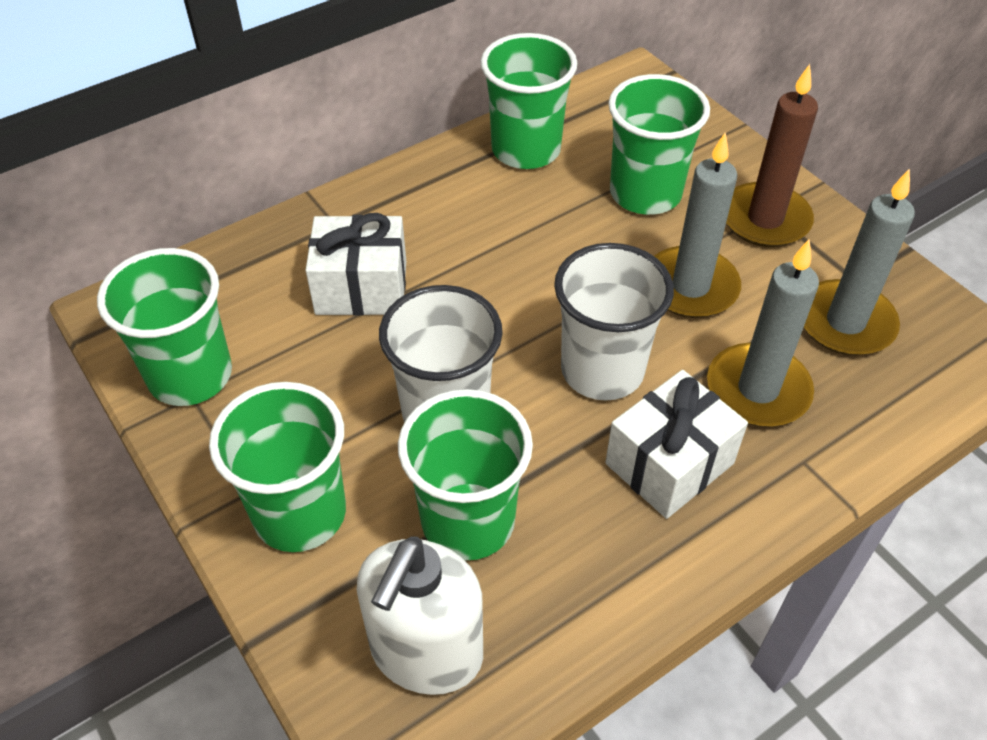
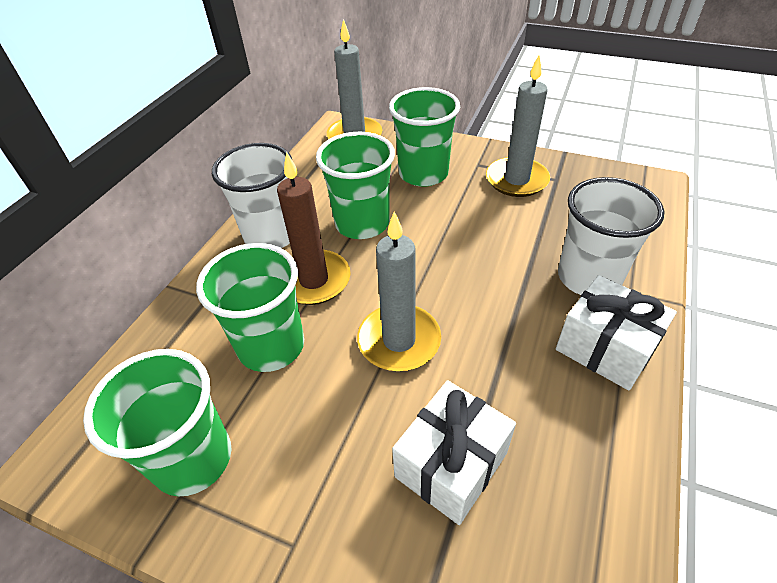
green cup: [97,248,232,406] [209,382,346,552] [398,389,533,560] [481,33,577,169] [608,74,710,215] = 5 -> [83,349,231,497] [196,243,304,372] [316,132,395,239] [389,87,460,187] = 4
white soap dispenser: [357,536,483,695] = 1 -> none = 0

